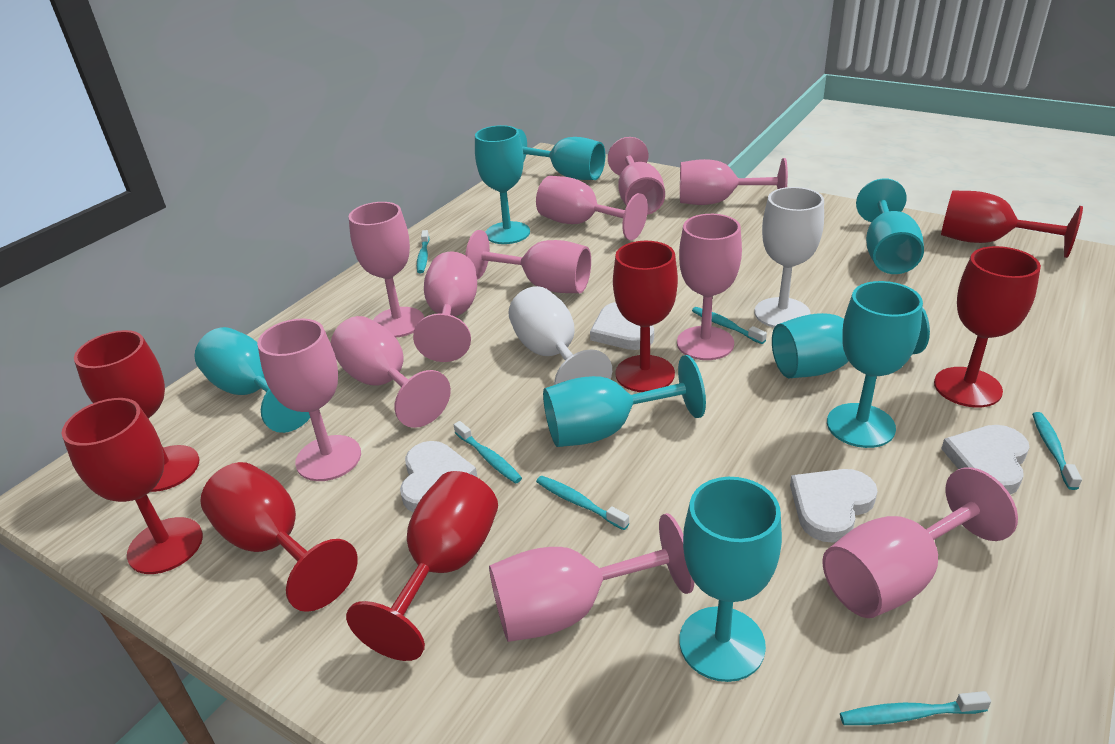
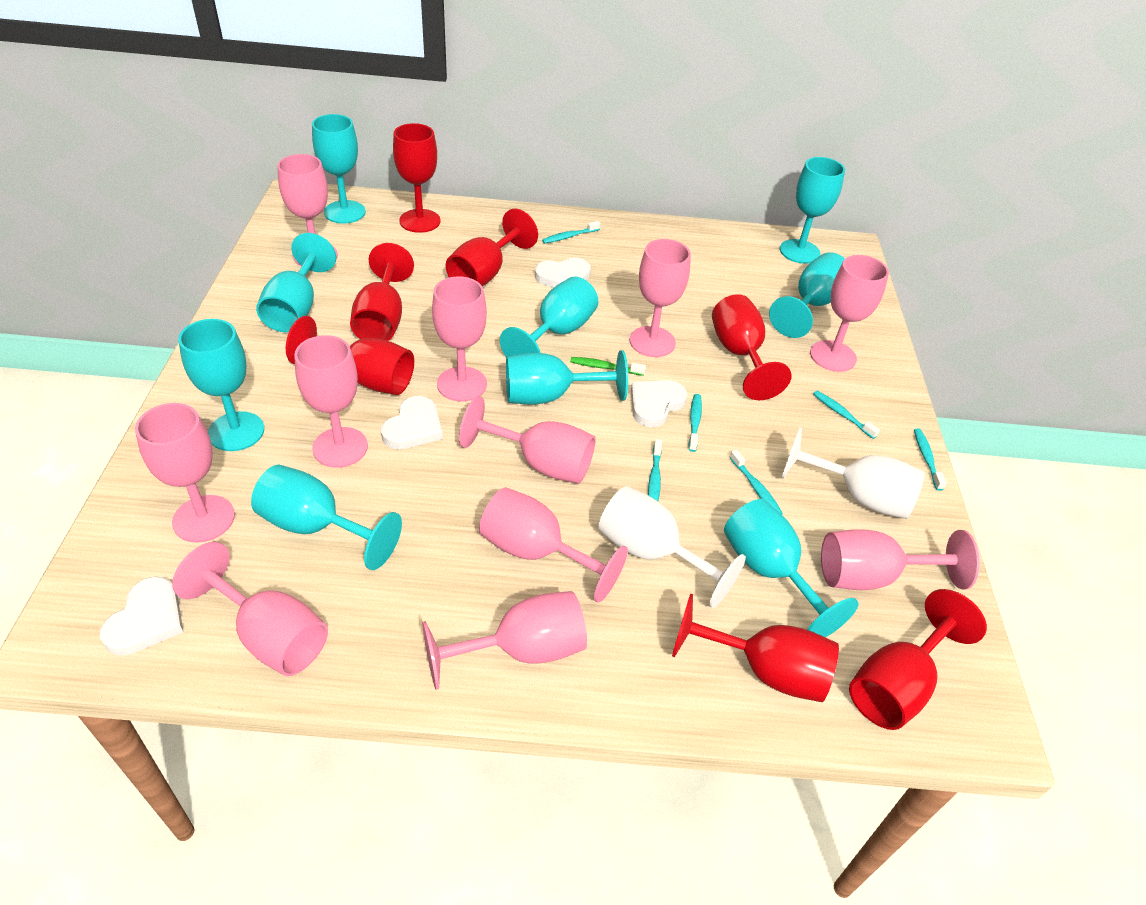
green toothbrush: none = 0 -> [570,357,646,376] = 1
turquoise goblet: [195,327,310,433] [475,125,530,244] [518,129,605,180] [543,355,706,447] [679,477,782,682] [772,308,930,378] [827,281,923,448] [856,178,924,274] = 8 -> [178,319,264,451] [251,465,402,570] [256,233,336,332] [312,114,366,224] [500,277,598,357] [506,350,628,405] [724,499,859,637] [769,252,845,338] [780,157,845,264] = 9

